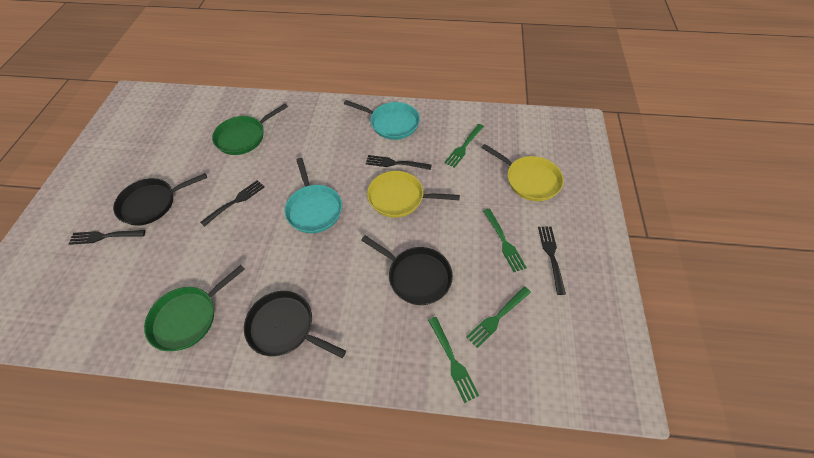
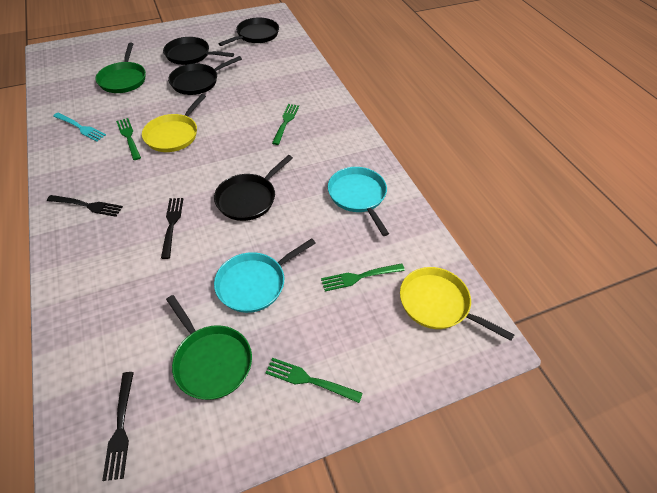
black fork: [69,230,146,245] [200,180,265,227] [366,155,432,170] [538,226,566,295] = 4 -> [47,195,123,217] [102,372,134,481] [161,198,183,259] = 3
black pan: [113,173,207,226] [244,291,346,358] [361,235,453,305] = 3 -> [163,37,234,65] [168,56,242,95] [214,155,293,221] [218,18,279,46] = 4
turquoise fork: none = 0 -> [53,113,106,142] = 1

